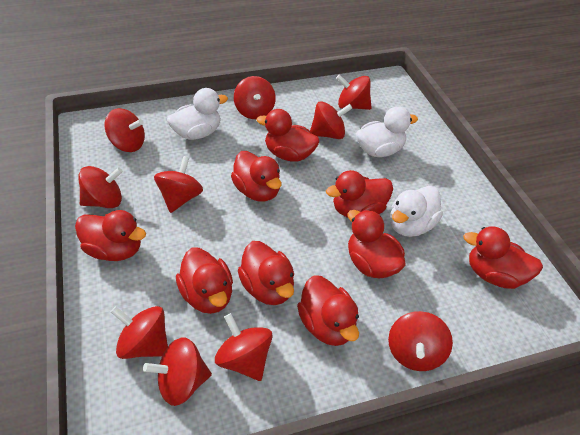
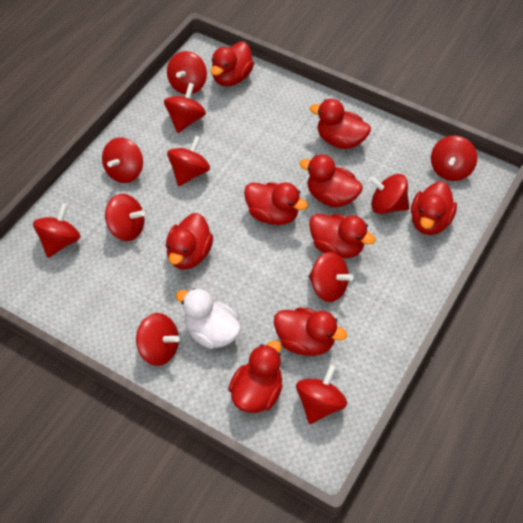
red spinning top: [79,166,123,208] [104,108,145,152] [111,306,168,359] [143,337,212,406] [154,156,203,213] [215,313,273,381] [234,76,276,119] [310,101,352,139] [336,74,372,110] [388,311,453,371] = 10 -> [33,203,80,258] [102,138,143,183] [105,194,145,241] [136,313,180,366] [164,83,206,133] [167,51,207,94] [167,136,210,186] [296,365,347,424] [308,252,354,302] [369,174,409,214] [431,136,477,181] = 11
white duck: [167,88,228,140] [356,106,418,157] [390,186,443,237] = 3 -> [176,288,241,349] = 1

